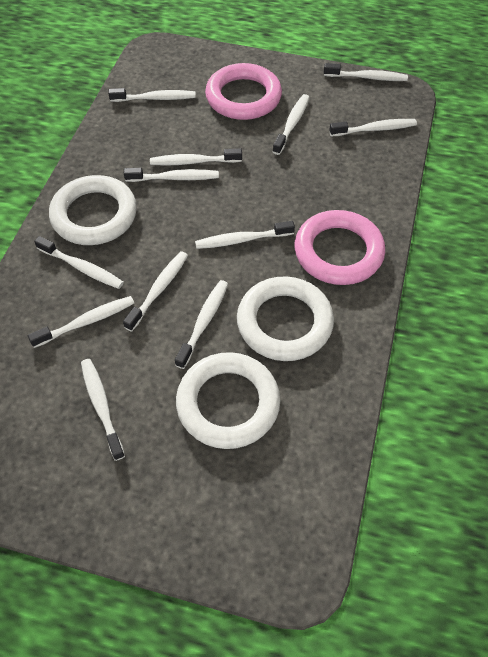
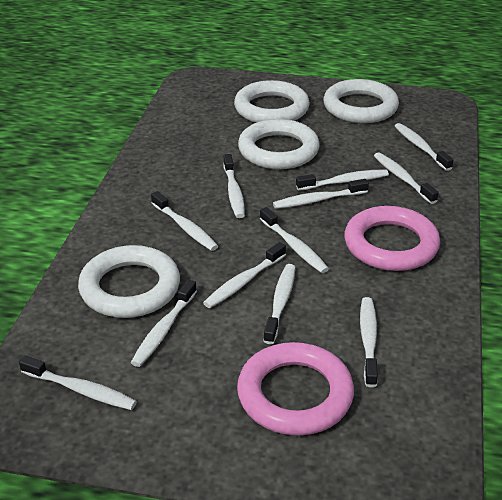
white ring: [49,175,137,245] [176,352,280,449] [237,276,334,361] = 3 -> [78,245,180,318] [234,80,310,123] [238,119,320,169] [323,79,399,123] = 4

